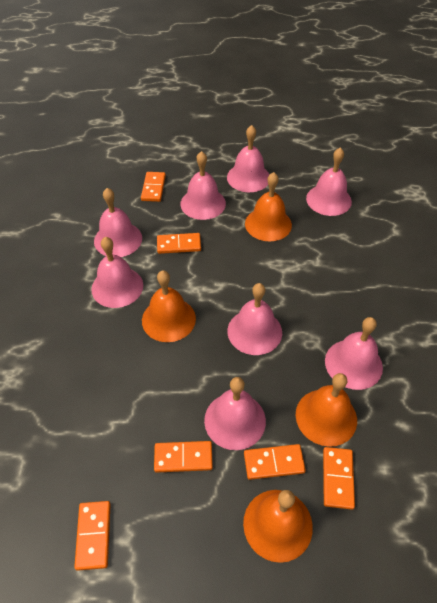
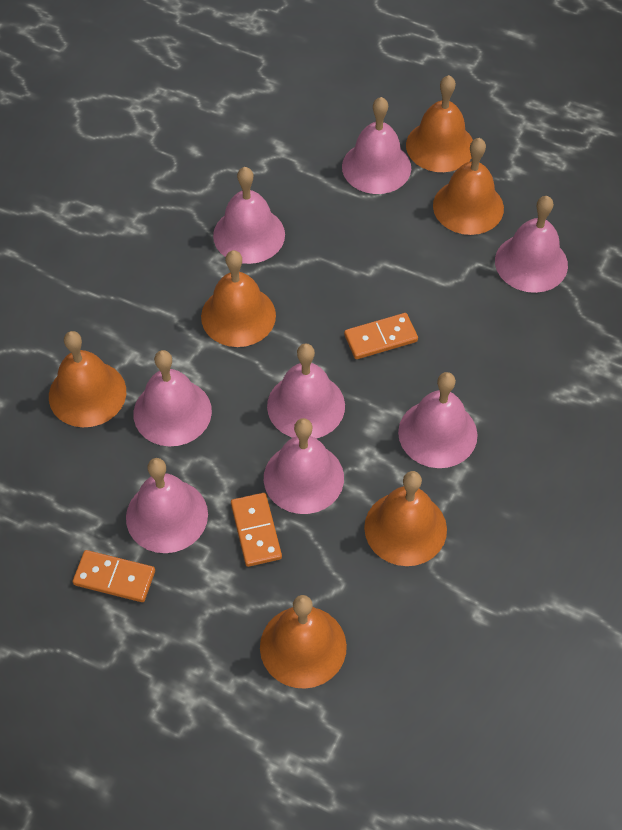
orange bell: [142,270,196,342] [243,490,313,563] [245,172,292,241] [296,373,357,447] = 4 -> [49,331,126,427] [201,250,276,347] [260,595,347,689] [364,471,447,566] [406,75,473,172] [433,138,504,235] = 6
orange domino: [74,501,111,571] [141,172,166,202] [154,441,213,473] [157,233,201,254] [244,444,306,480] [323,447,355,510] = 6 -> [73,550,155,602] [231,493,282,567] [344,313,418,359] = 3

